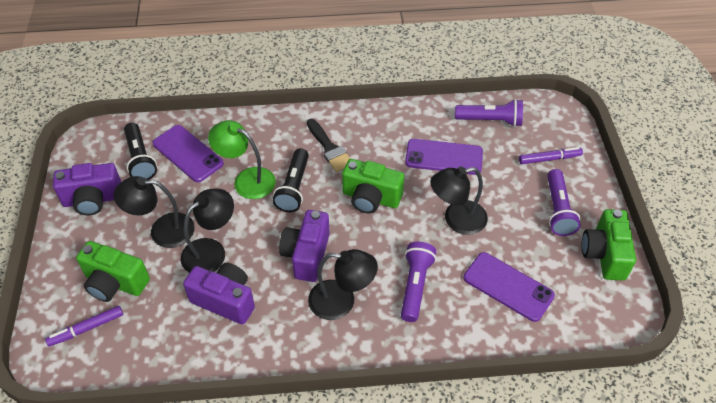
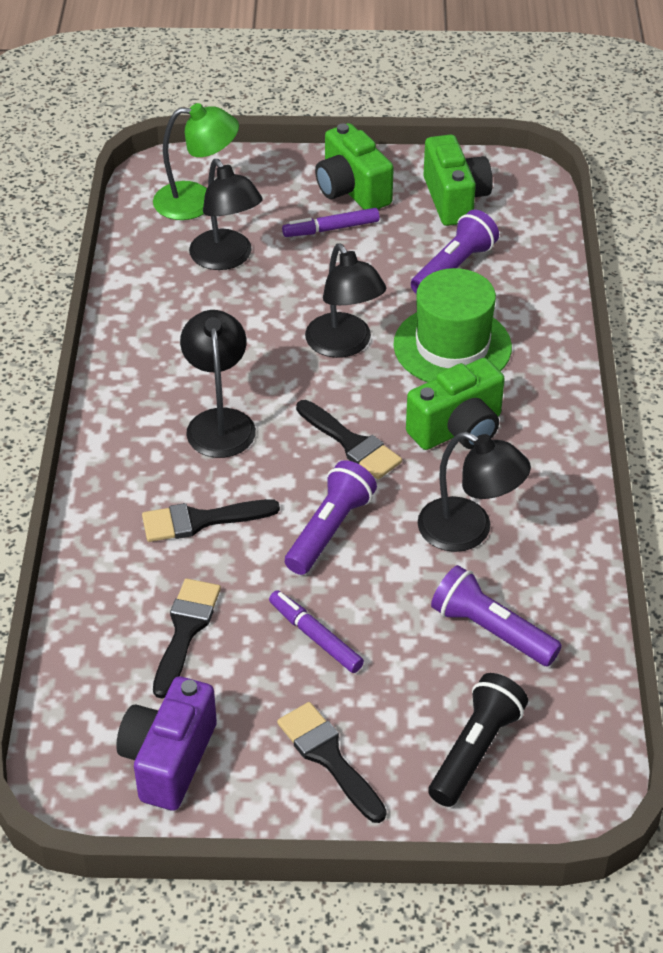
black brush: [307,119,350,172] = 1 -> [142,499,280,542] [153,578,221,699] [277,702,387,823] [296,400,402,479] = 4
black flashlight: [124,123,157,180] [273,148,309,212] = 2 -> [428,673,528,807] = 1
green hat: none = 0 -> [393,268,512,382] = 1
purple camera: [53,163,121,215] [183,263,255,325] [279,210,330,282] = 3 -> [116,677,217,811] = 1
purple phone: [152,125,224,182] [405,139,483,175] [464,252,555,322] = 3 -> none = 0

